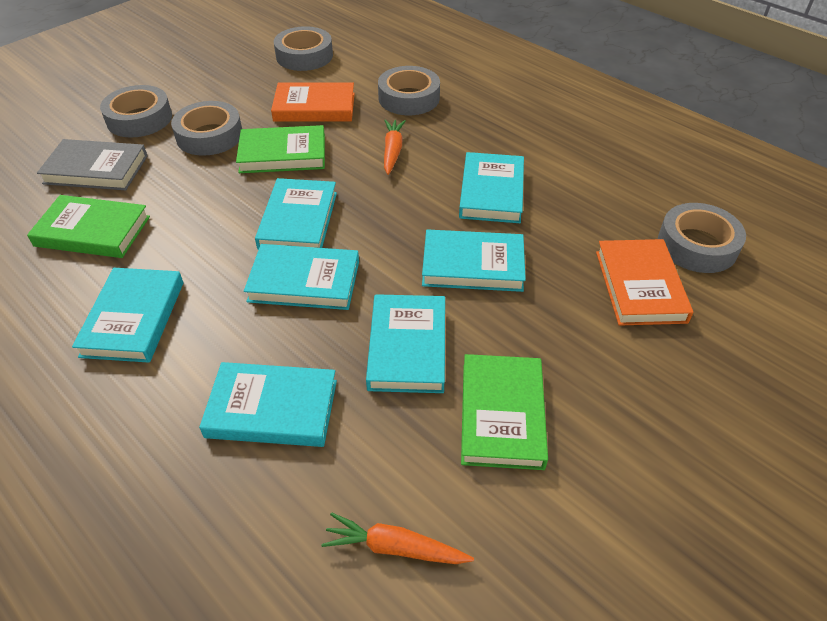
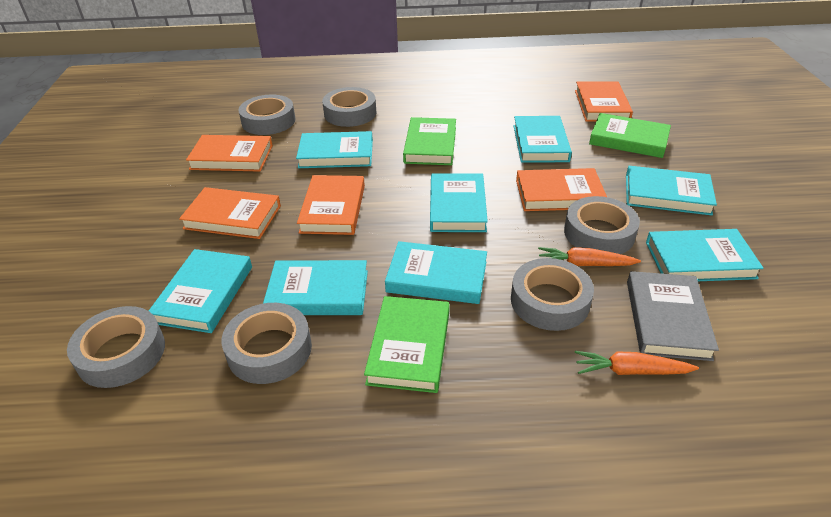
grey tape: [100,85,172,137] [171,101,242,156] [274,26,333,71] [378,66,440,115] [658,203,746,273] = 5 -> [67,306,165,388] [221,303,312,384] [238,95,295,135] [322,87,376,127] [511,258,594,331] [564,196,640,254] = 6
orange book: [271,82,355,122] [596,239,693,326] = 2 -> [179,187,281,239] [186,135,273,172] [297,175,365,235] [516,168,607,211] [575,81,633,122] = 5
turquoise book: [72,268,183,363] [199,362,337,447] [244,244,359,310] [255,178,337,250] [366,294,445,393] [422,230,526,292] [459,152,524,223] = 7 -> [149,249,252,333] [263,260,368,315] [296,131,373,168] [385,241,487,304] [430,173,488,232] [513,116,572,163] [626,166,717,216] [646,229,764,281] = 8

